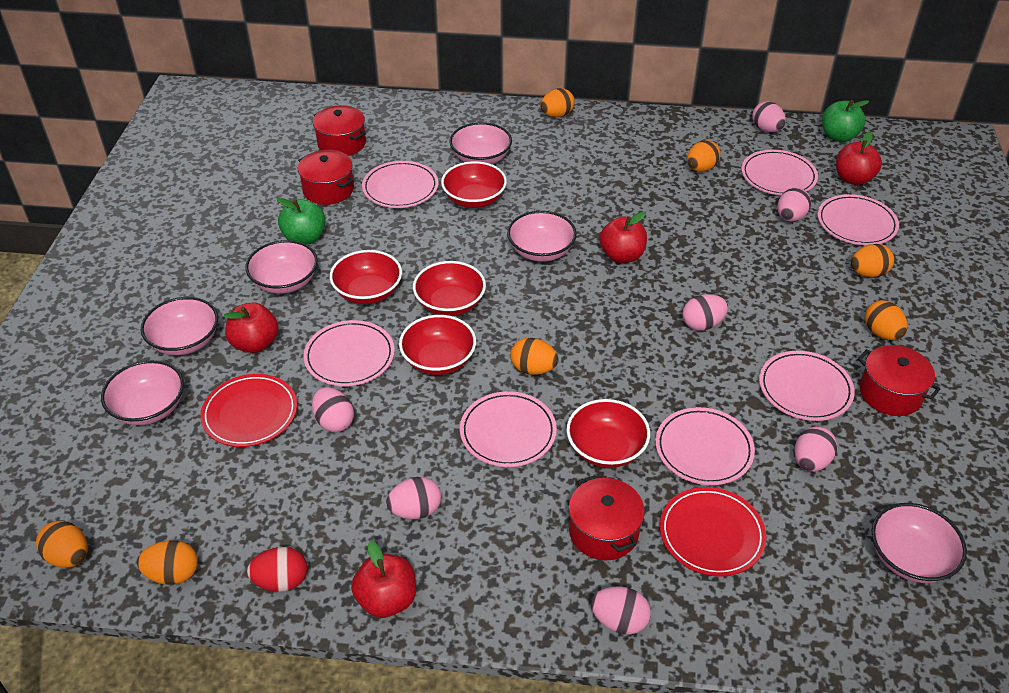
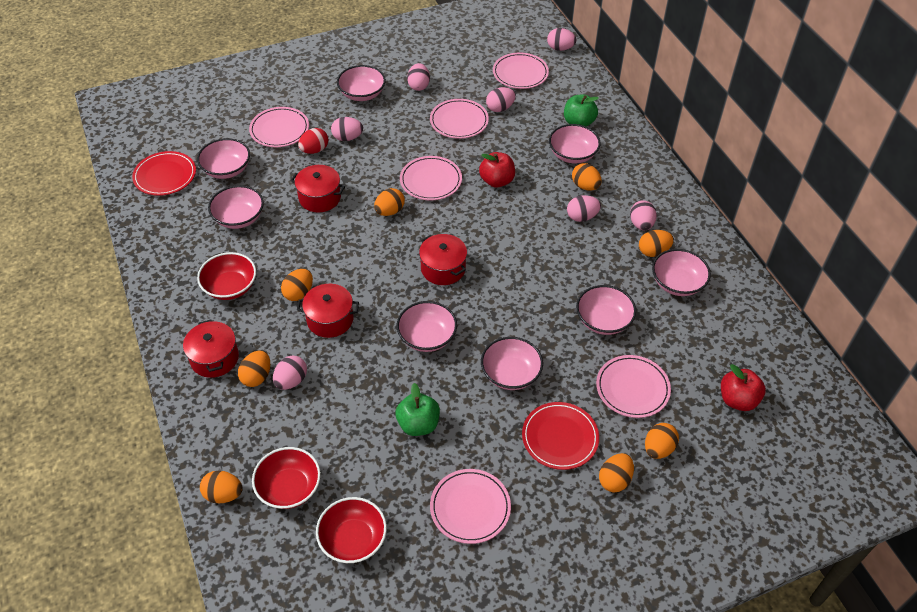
orange egg: [36,521,88,568] [137,540,198,585] [510,338,558,375] [540,88,575,117] [687,140,720,172] [851,244,894,277] [865,300,908,340] = 7 -> [200,470,243,504] [238,350,270,387] [281,269,313,301] [374,188,405,216] [572,163,602,191] [599,453,634,492] [639,230,674,257] [645,423,679,459] = 8
pink bowl: [101,360,184,425] [141,297,218,355] [245,240,318,294] [449,122,512,164] [507,211,577,262] [872,503,967,583] = 6 -> [197,138,250,179] [208,185,264,229] [337,65,386,101] [397,301,457,352] [481,337,543,390] [549,124,601,164] [576,285,636,335] [652,249,711,296] = 8
pink plate: [303,320,395,386] [362,161,438,208] [460,391,557,467] [655,407,755,485] [741,150,818,196] [759,351,855,421] [817,194,899,245] = 7 -> [249,107,309,147] [400,156,462,201] [430,99,489,139] [430,469,511,544] [493,53,549,89] [596,355,671,418] = 6
red apple: [224,302,279,353] [351,541,416,618] [599,211,647,263] [836,131,882,185] = 4 -> [479,152,515,187] [721,364,766,411] = 2
red bowl: [330,250,402,304] [399,315,476,375] [413,261,486,316] [441,161,507,208] [566,399,650,468] = 5 -> [197,252,256,300] [252,447,321,509] [316,497,387,563] = 3

